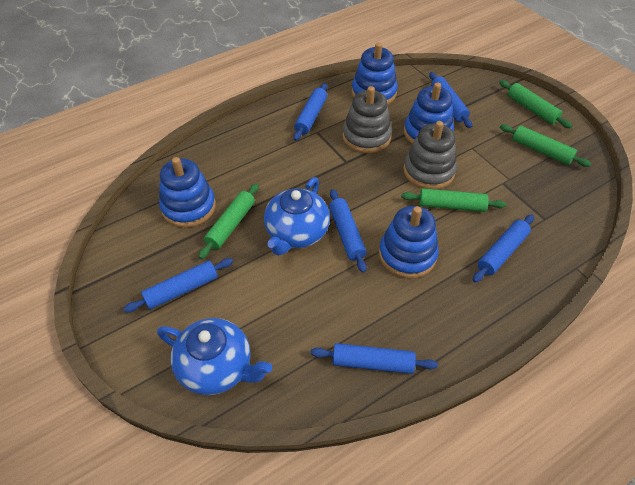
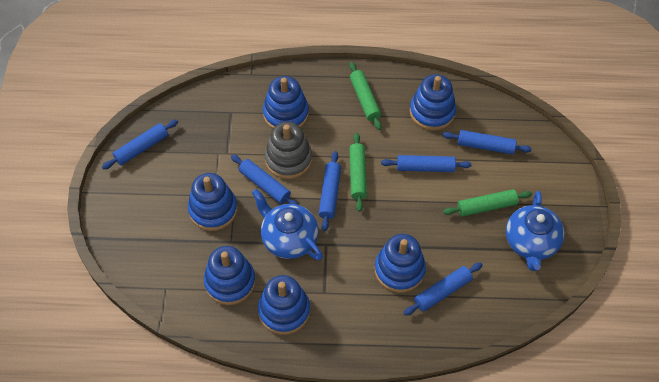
blue stacking toy: [159,157,216,228] [352,43,398,104] [379,206,439,278] [404,83,454,144] = 4 -> [188,173,237,231] [204,246,256,305] [258,275,310,335] [263,76,309,129] [374,234,426,293] [410,74,456,131] = 6
green rolling pin: [198,183,259,259] [401,188,506,212] [499,80,572,128] [500,124,591,167] = 4 -> [349,62,382,130] [349,133,367,212] [443,189,532,217] = 3
grey stacking toy: [342,86,392,153] [404,121,457,190] = 2 -> [265,122,312,179] = 1

